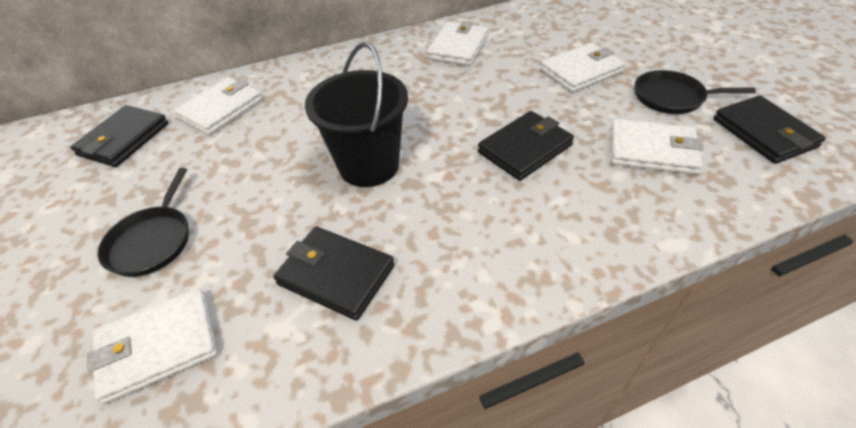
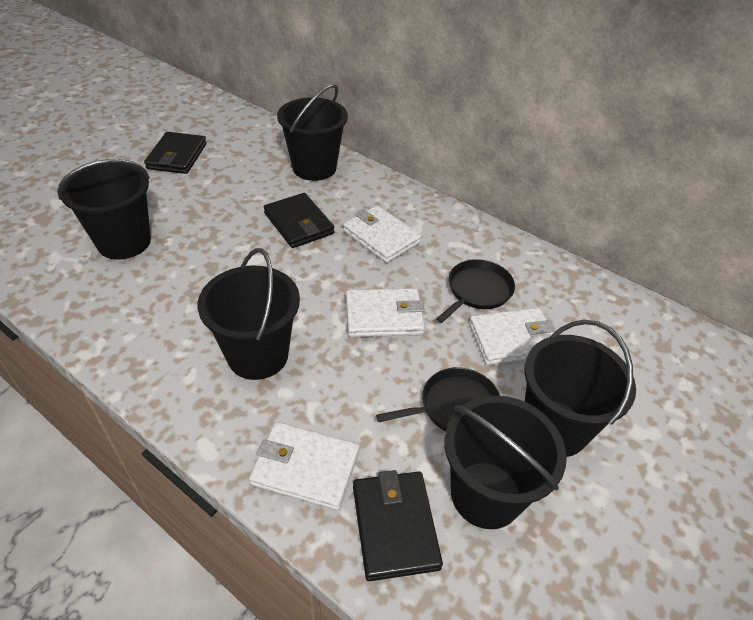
black bucket: [305,42,408,187] = 1 -> [57,159,151,260] [198,248,300,380] [277,84,348,181] [445,395,567,529] [524,320,636,457] = 5
black wallet: [70,105,168,167] [273,227,394,321] [478,111,574,181] [713,95,826,164] = 4 -> [144,132,207,174] [264,193,335,248] [353,470,443,581] = 3
white wallet: [87,288,218,404] [174,77,262,135] [427,21,488,66] [540,43,625,93] [611,119,704,175] = 5 -> [249,422,360,510] [343,205,422,263] [346,288,425,337] [469,308,556,365] = 4

